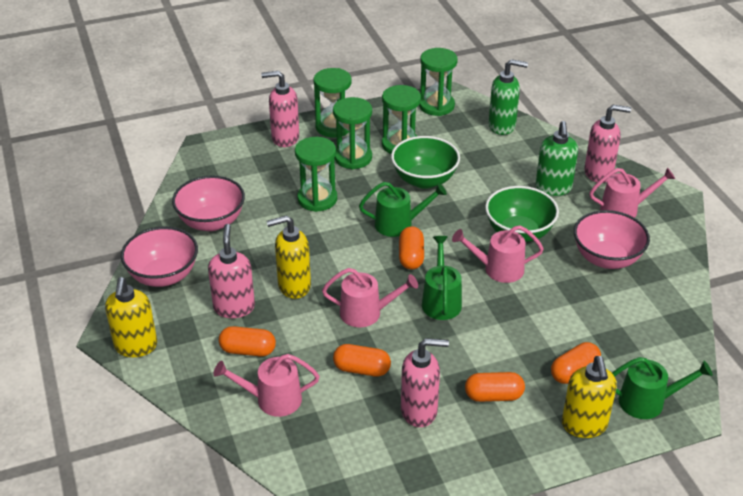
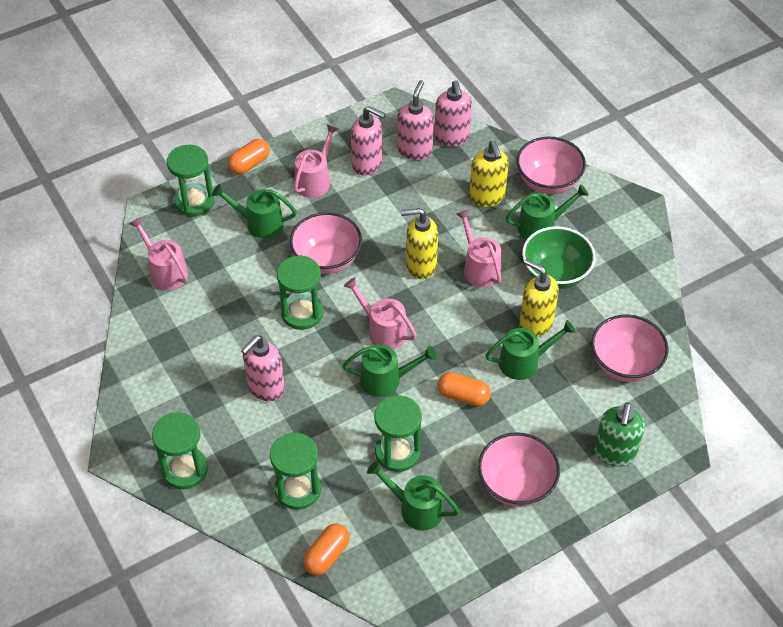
green bowl: [391,136,460,189] [485,186,559,242] = 2 -> [522,226,596,289] = 1
green soap dispenser: [488,59,528,135] [535,121,578,196] = 2 -> [594,402,645,466] = 1
green watering can: [359,182,447,237] [422,236,462,320] [612,357,713,419] = 3 -> [212,184,297,238] [343,345,437,397] [367,461,460,531] [486,320,575,380] [506,184,588,240] = 5
orange capsule: [219,326,276,356] [333,344,391,377] [399,226,424,270] [465,372,525,402] [551,342,601,384] = 5 -> [228,139,270,174] [303,524,350,575] [437,372,491,406] = 3
pink bowl: [121,226,198,287] [172,175,245,231] [574,210,650,269] = 3 -> [290,212,362,274] [478,432,560,507] [516,136,586,194] [591,314,669,382] = 4

